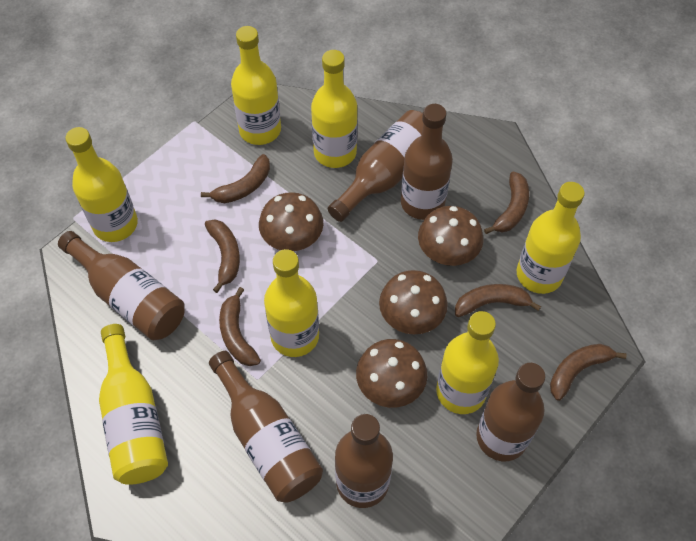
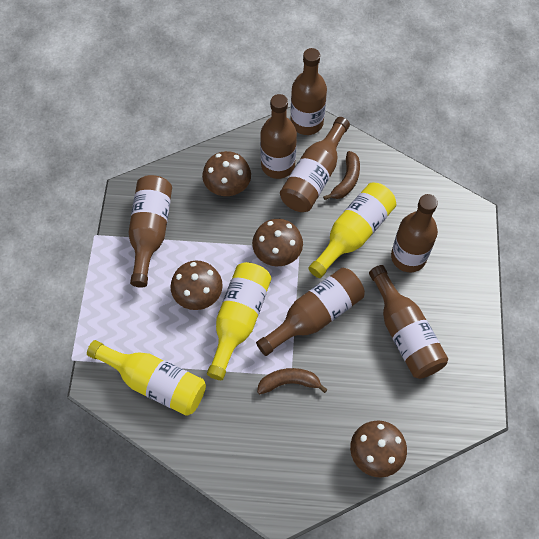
brown banana: [201,154,270,203] [205,219,240,293] [219,287,261,366] [455,284,541,317] [484,172,529,234] [550,344,627,401] = 6 -> [257,368,328,394] [323,151,360,200] = 2
brown bottle: [58,231,185,340] [209,351,323,503] [328,110,423,222] [335,414,393,508] [401,104,453,220] [476,363,545,461] = 6 -> [128,175,172,288] [256,268,365,356] [260,94,297,179] [280,117,350,212] [290,48,327,135] [369,265,448,379] [391,194,438,272] = 7
yellow bottle: [65,127,138,242] [99,324,168,485] [231,26,281,145] [264,249,319,357] [311,50,358,168] [436,311,499,414] [517,182,585,294] = 7 -> [87,340,206,416] [207,262,272,380] [308,183,396,278] = 3

